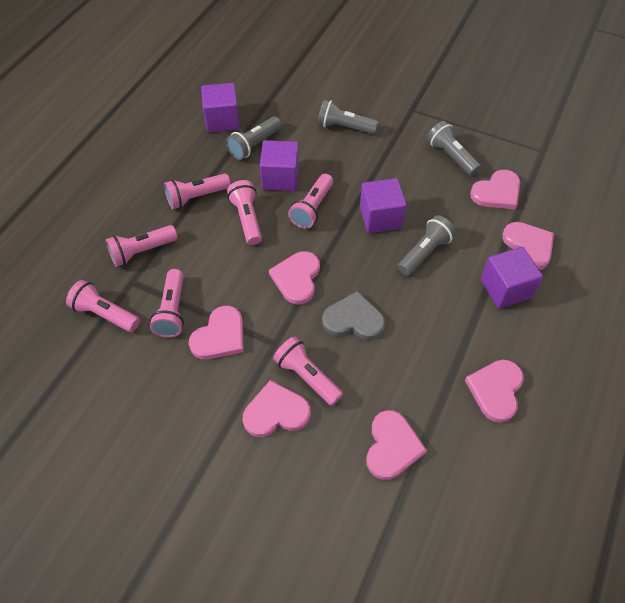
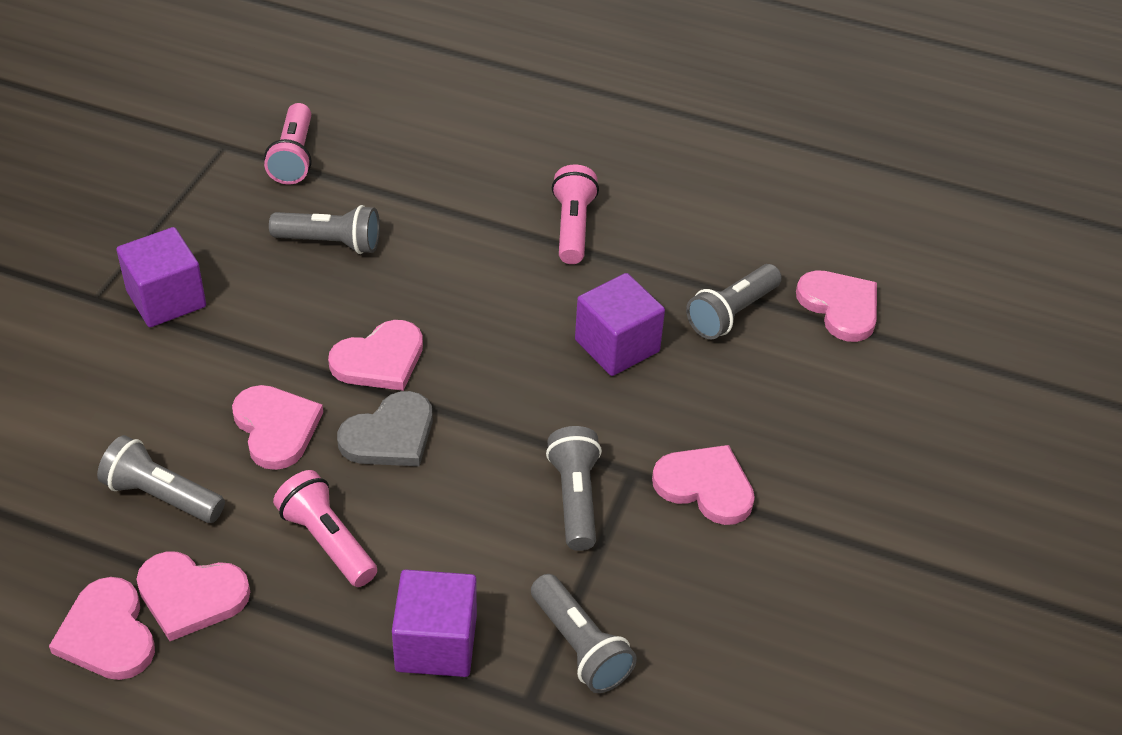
grey flashlight: [226,117,282,160] [318,100,379,134] [398,215,456,276] [427,121,481,176] = 4 -> [97,435,225,523] [269,205,380,254] [531,574,637,693] [546,426,602,551] [686,264,782,339] = 5
pink flashlight: [66,280,140,332] [106,225,178,267] [150,269,184,338] [164,174,231,209] [227,180,262,245] [273,336,343,406] [288,174,333,229] = 7 -> [264,103,312,185] [273,470,377,587] [552,165,599,264] = 3
pink heart: [189,306,244,359] [243,380,311,437] [269,251,320,304] [366,410,427,480] [465,360,524,423] [470,170,520,209] [502,222,554,270] = 7 -> [49,577,155,680] [136,551,250,641] [232,385,323,470] [328,320,423,391] [652,445,755,525] [796,270,877,342] = 6
purple cube: [201,83,240,133] [260,140,299,191] [360,178,407,233] [481,247,543,309] = 4 -> [116,227,206,327] [392,569,477,677] [575,273,665,376] = 3

